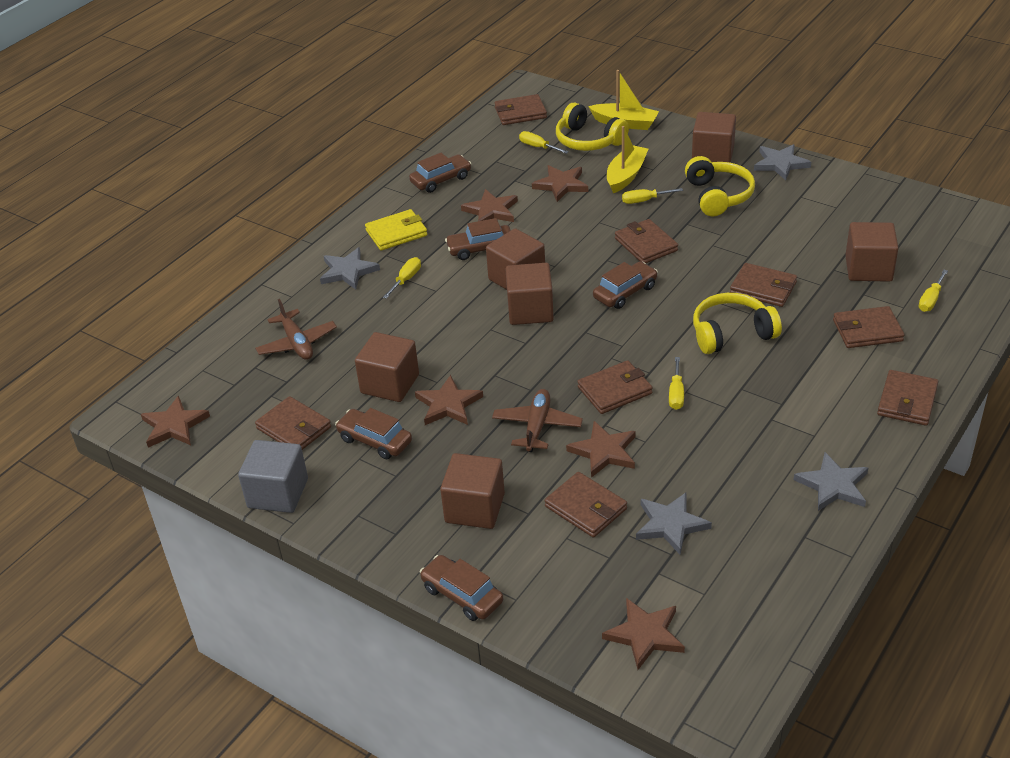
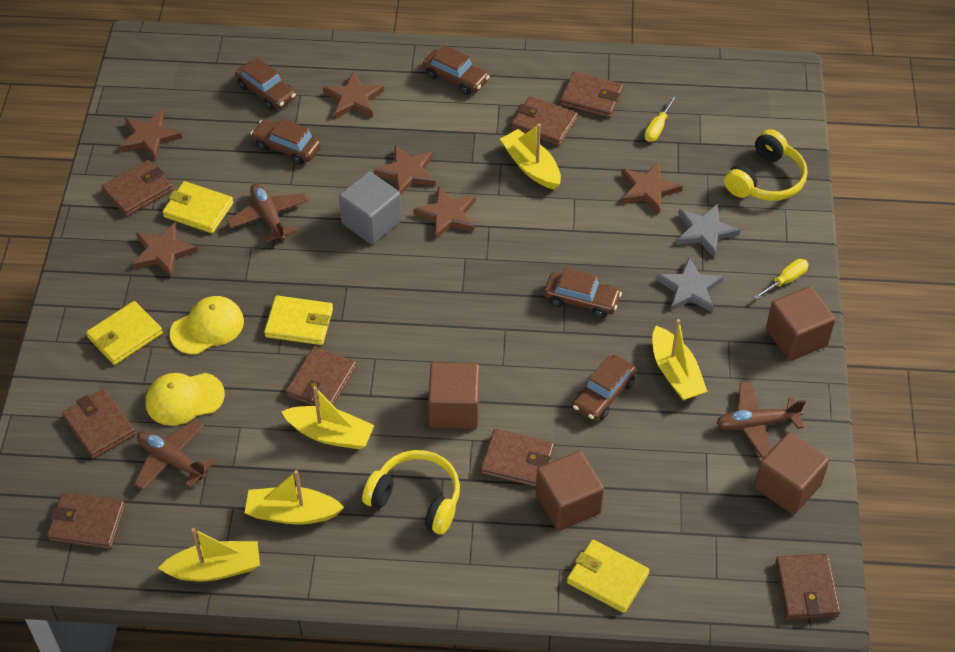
brown cube: [355,332,419,402] [440,453,505,529] [486,228,545,290] [506,263,554,325] [692,112,736,163] [845,222,898,282] = 6 -> [428,362,480,429] [536,451,604,531] [754,432,829,515] [766,286,836,361] = 4
brown plane: [255,299,337,360] [492,389,583,452] = 2 -> [134,420,215,490] [227,183,308,242] [717,381,806,458] = 3
grey star: [320,247,380,290] [636,493,712,554] [754,144,811,181] [794,452,868,511] = 4 -> [656,257,724,312] [676,203,740,258] = 2
yellow boat: [588,70,659,130] [607,126,648,193] = 2 -> [158,528,260,581] [245,470,344,524] [281,386,374,449] [500,124,561,190] [652,319,708,400] = 5
yellow cap: none = 0 -> [146,373,225,426] [169,296,244,354] = 2
yellow headphones: [556,103,629,151] [685,156,755,216] [693,293,782,354] = 3 -> [362,450,460,535] [724,129,808,201] = 2
yellow screwdriver: [383,257,421,299] [519,131,569,154] [622,188,683,204] [669,357,684,410] [919,270,948,312] = 5 -> [644,96,677,142] [754,259,809,299] = 2
yellow wallet: [365,209,427,250] = 1 -> [86,301,163,365] [163,181,233,233] [264,295,333,345] [567,540,649,613] = 4

